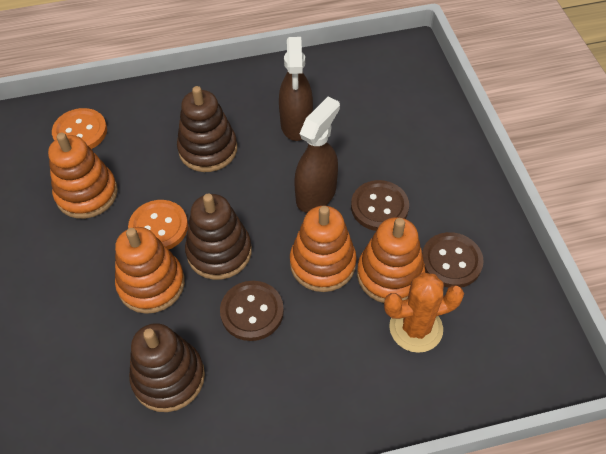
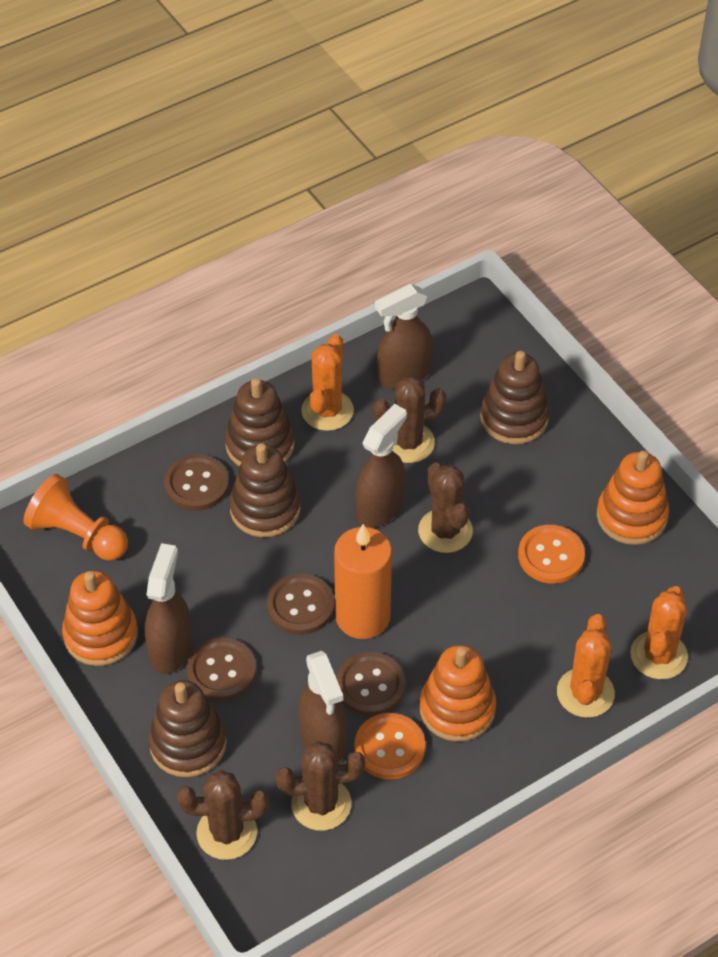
brown button: [220,281,284,341] [351,180,409,231] [422,232,484,288] = 3 -> [164,454,229,511] [187,638,256,701] [267,574,334,635] [336,652,405,716] = 4
brown cactus: none = 0 -> [177,770,269,860] [275,741,365,831] [373,376,446,463] [418,463,473,553] = 4
brown spray bottle: [279,37,313,141] [294,96,340,212] = 2 -> [145,543,192,674] [298,651,347,762] [355,404,407,528] [375,284,433,389] = 4
brown stacking toy: [129,323,205,412] [177,86,237,172] [185,194,252,280] = 3 -> [148,680,227,777] [225,378,295,466] [229,443,301,537] [480,351,550,444] = 4
orange cactus: [384,272,464,353] = 1 -> [301,334,354,431] [557,614,615,718] [630,586,688,679] = 3
orange candle: none = 0 -> [334,524,392,639] = 1
orange pawn: none = 0 -> [24,474,128,561] = 1
orange stacking toy: [48,133,118,219] [115,227,185,314] [290,206,357,292] [357,217,425,303] = 4 -> [62,571,138,666] [419,645,496,742] [597,451,669,545] = 3

